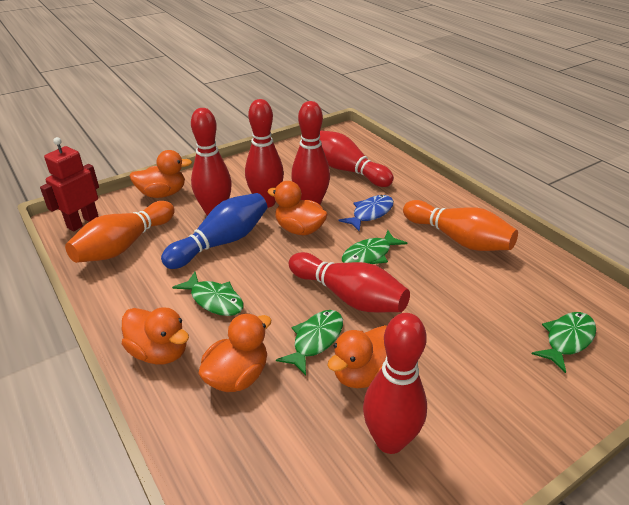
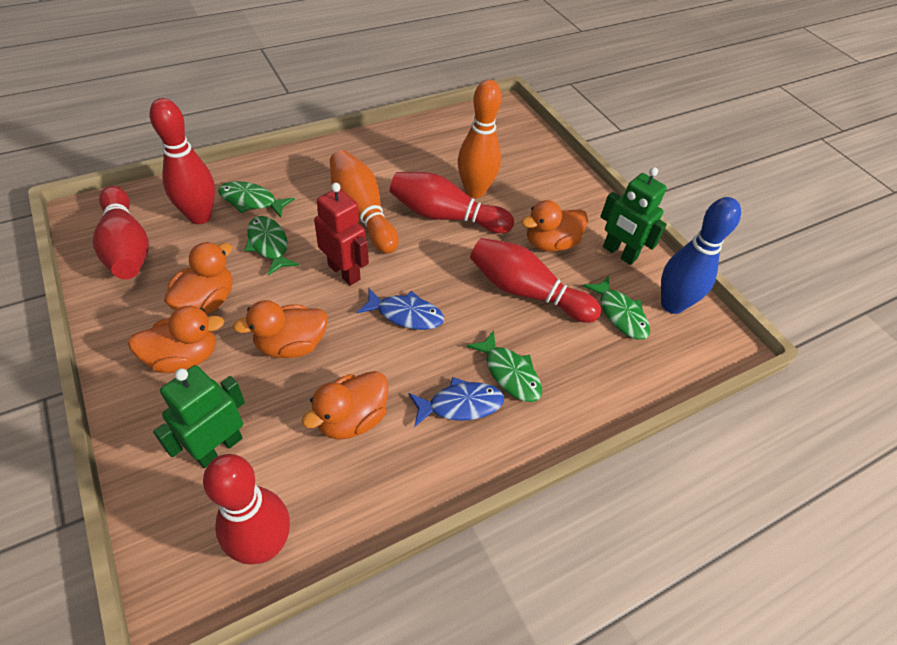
blue fish: [339,195,394,232] = 1 -> [357,288,444,330] [408,377,504,427] = 2
green robot: none = 0 -> [153,365,245,468] [600,167,667,265] = 2
red bowling pin: [191,108,232,216] [245,99,284,208] [289,252,410,313] [291,101,330,205] [319,130,394,187] [363,313,427,454] = 6 -> [93,186,149,279] [150,98,215,224] [203,454,290,565] [390,172,514,234] [470,238,601,323] = 5

